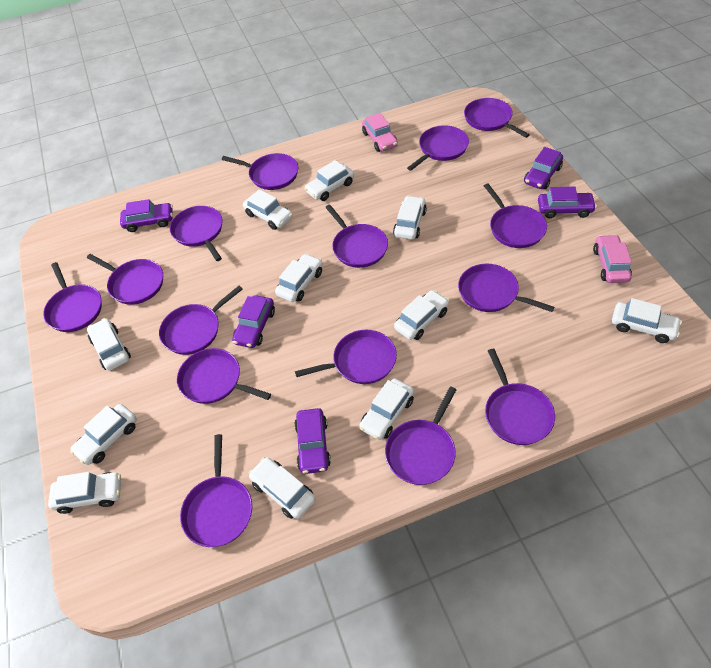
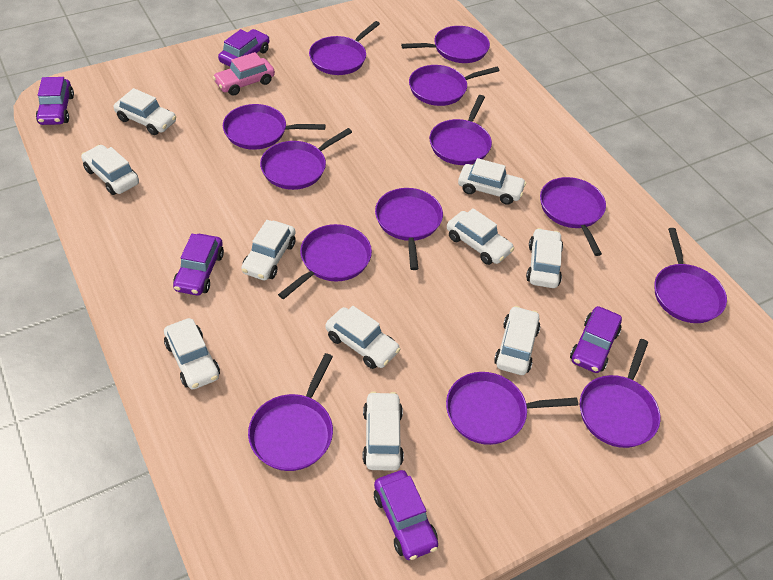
pink car: [362,113,398,152] [593,235,632,283] = 2 -> [213,52,275,96] = 1
purple pan: [43,262,102,332] [87,254,163,305] [159,286,243,355] [170,206,222,261] [177,348,271,404] [180,434,252,547] [222,153,298,190] [295,330,397,384] [325,205,388,268] [385,386,457,485] [407,125,469,171] [458,264,554,312] [464,98,530,138] [484,183,547,248] [485,349,555,445] = 15 -> [223,104,325,150] [248,353,333,471] [260,128,352,190] [278,224,372,299] [309,21,380,75] [375,188,443,270] [401,26,490,63] [409,65,500,106] [429,95,492,165] [446,372,578,445] [540,177,606,256] [580,339,661,448] [654,228,727,323] = 13
white car: [48,472,121,514] [70,404,137,465] [87,318,131,371] [243,189,293,230] [248,457,315,519] [275,253,322,302] [304,160,354,201] [359,378,414,440] [393,195,427,240] [394,290,449,340] [612,298,682,343] = 11 -> [81,145,139,195] [114,88,176,135] [164,318,220,390] [241,220,296,280] [325,306,401,369] [362,391,404,471] [447,208,514,265] [458,158,526,205] [494,306,540,375] [526,228,563,288] = 10

